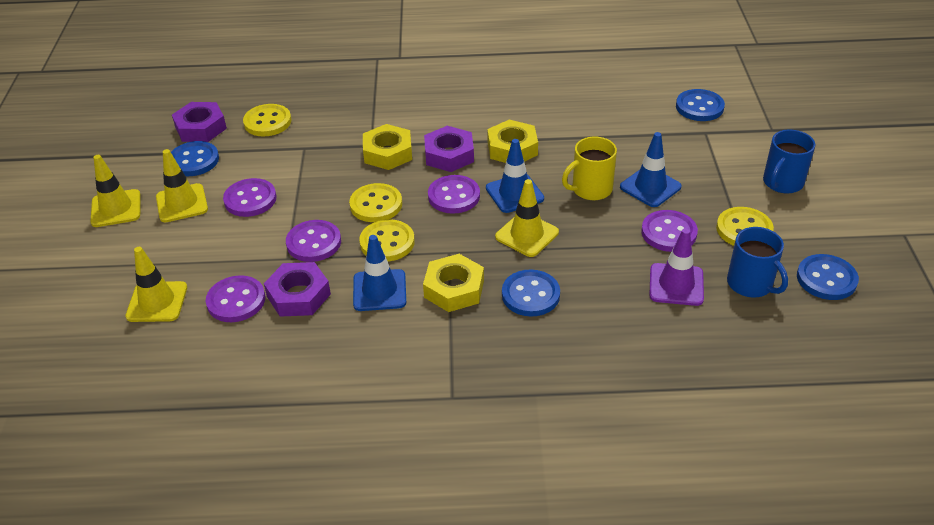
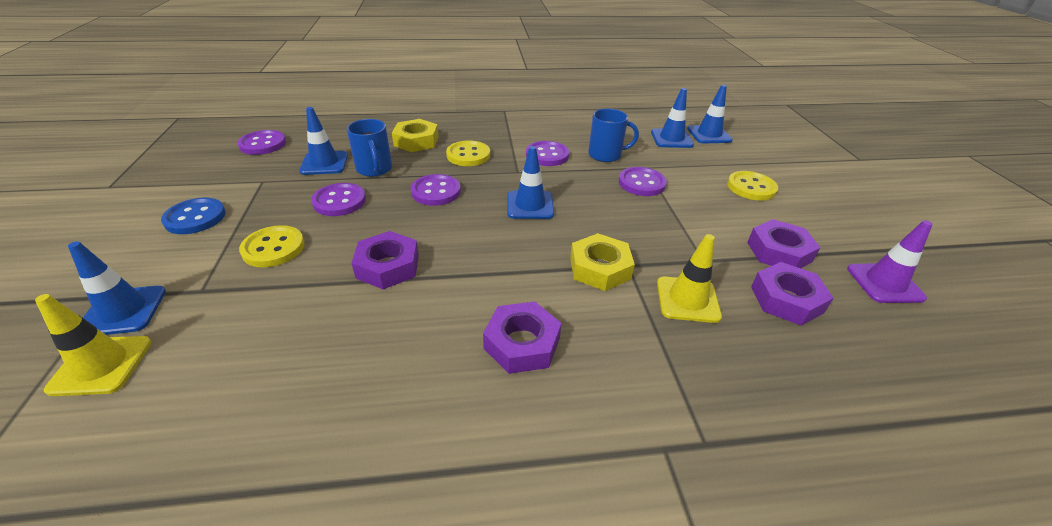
blue button: [171,141,219,176] [502,269,560,316] [676,89,725,121] [797,254,859,300] = 4 -> [161,198,226,234] = 1
blue traffic cone: [353,235,406,311] [486,139,544,213] [620,132,682,207] = 3 -> [68,241,166,335] [299,107,348,175] [507,146,554,219] [651,88,694,148] [687,85,733,143] = 5
purple nut: [172,102,227,142] [264,262,331,317] [424,126,474,172] = 3 -> [352,231,419,289] [483,302,562,374] [747,219,821,268] [751,262,834,326] = 4
yellow button: [243,104,291,136] [349,183,402,222] [359,219,415,261] [716,207,774,246] = 4 -> [239,225,305,267] [446,141,490,166] [727,171,778,201] = 3
yellow mug: [562,137,617,200] = 1 -> none = 0
yellow nut: [363,124,412,170] [423,254,484,312] [487,119,538,163] = 3 -> [392,119,439,152] [570,233,635,291] = 2
yellow traffic cone: [90,155,141,227] [125,247,187,322] [156,149,208,222] [495,179,559,257] = 4 -> [35,294,151,396] [657,234,722,323] = 2

